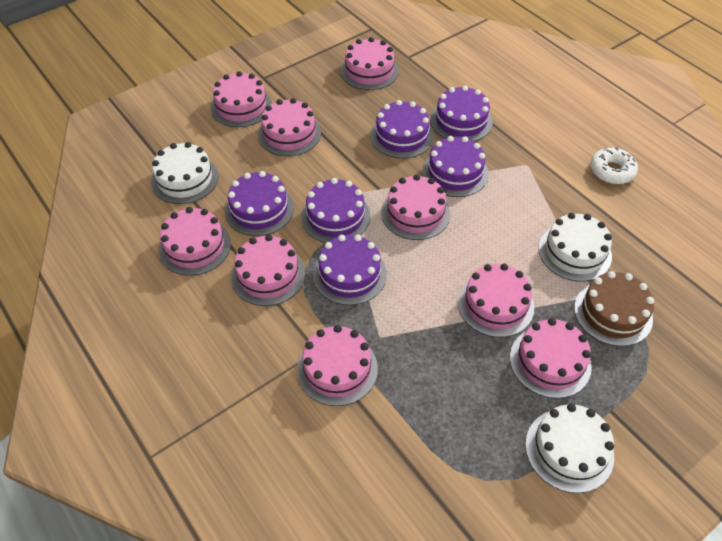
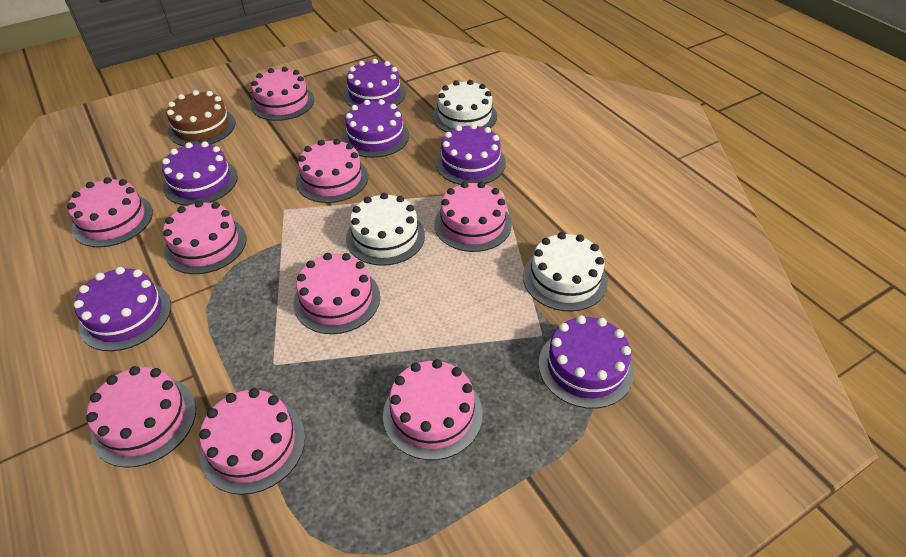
white donut: [590,147,638,184] = 1 -> none = 0

